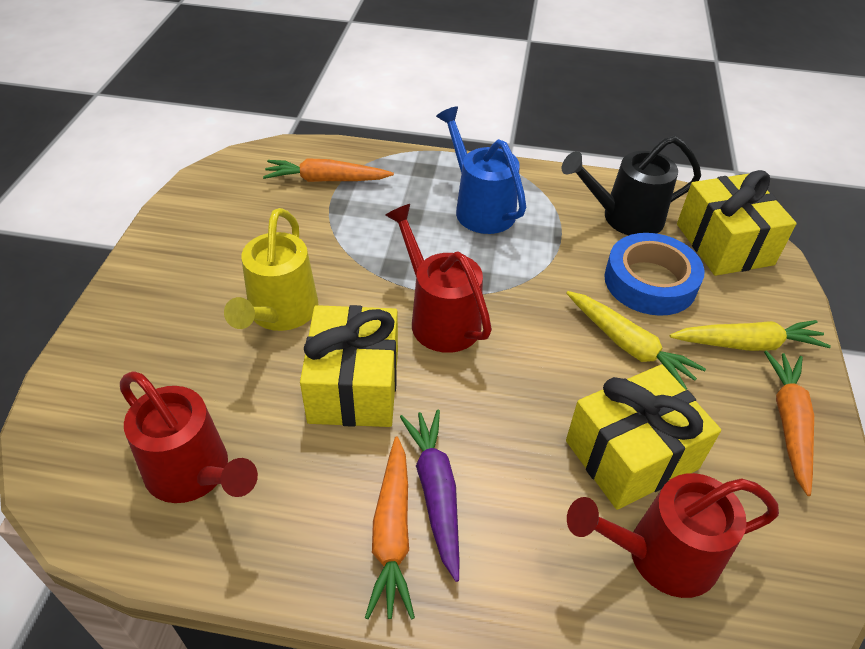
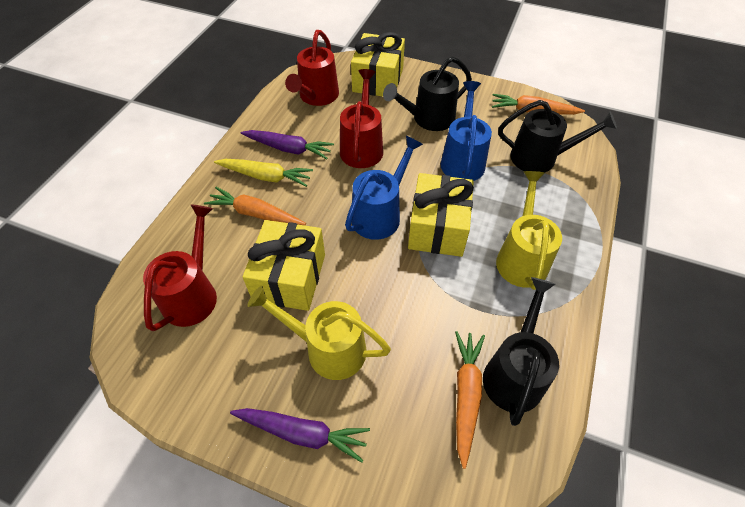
black watering can: [562,136,701,235] = 1 -> [383,56,472,131] [483,277,559,426] [498,100,617,172] = 3
blue tape: [604,233,705,316] = 1 -> none = 0
blue watering can: [436,106,526,234] = 1 -> [345,136,423,240] [441,81,492,181] = 2
purple carrot: [400,409,459,582] = 1 -> [230,408,370,463] [240,130,334,159] = 2
yellow carrot: [566,291,706,390] [669,320,831,351] = 2 -> [214,159,313,187] = 1
yellow watering can: [224,208,318,331] = 1 -> [247,286,391,380] [496,171,562,290] = 2

